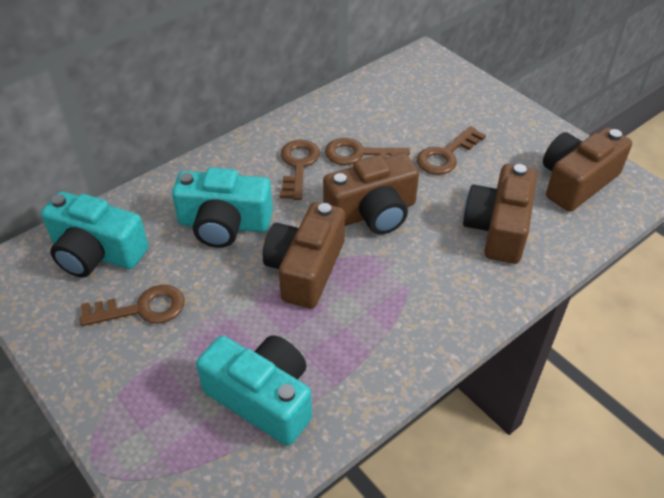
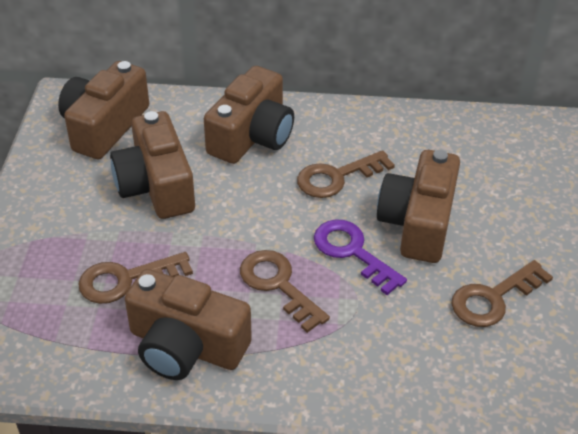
brown camera: [263,202,345,309] [323,153,419,234] [463,164,537,264] [543,127,632,212] = 4 -> [58,61,149,159] [110,111,195,219] [125,269,252,380] [204,66,294,164] [377,150,460,263] = 5
purple key: none = 0 -> [314,219,407,295] = 1
turquoise camera: [41,191,149,277] [172,168,273,248] [196,336,312,446] = 3 -> none = 0

